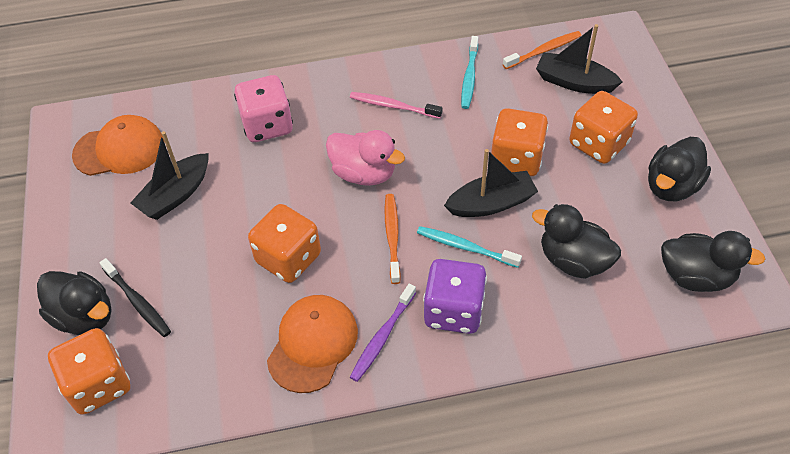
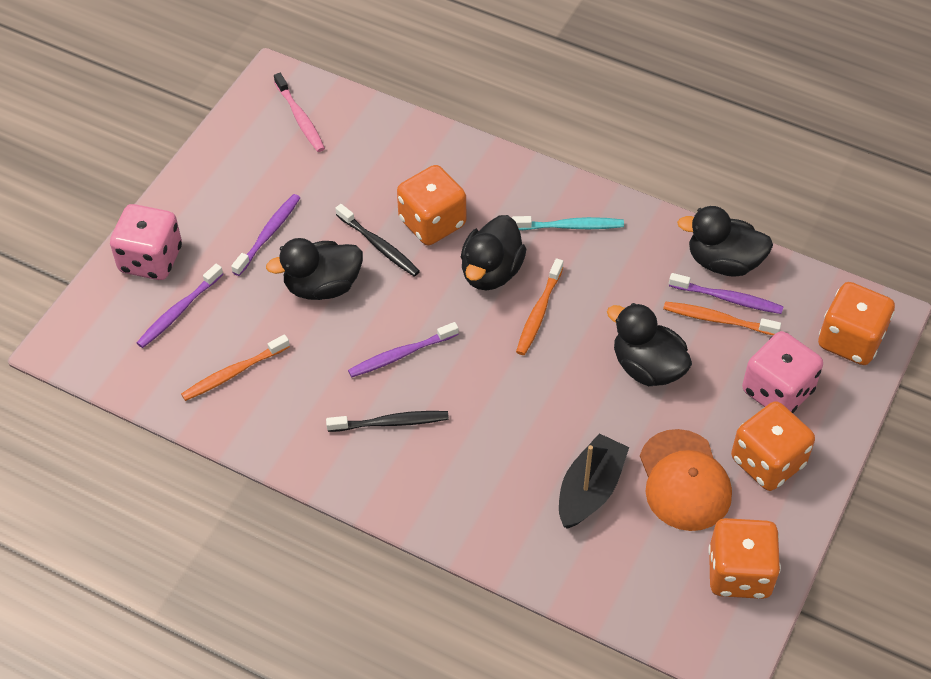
black boat: [130,131,209,220] [444,149,538,217] [536,24,622,94] = 3 -> [559,433,629,529] = 1
black toothbrush: [99,258,171,337] = 1 -> [326,411,449,432] [335,204,420,276] = 2
orange cap: [72,115,164,176] [267,295,358,393] = 2 -> [640,429,732,531] = 1
orange toothbrush: [385,194,401,284] [503,31,582,69] = 2 -> [181,335,290,401] [516,258,563,355] [663,301,781,335] = 3
pink dice: [234,75,293,142] = 1 -> [110,204,182,280] [742,331,823,413] = 2
pink duck: [326,130,405,186] = 1 -> none = 0
purple dice: [423,259,487,334] = 1 -> none = 0
purple toothbrush: [350,284,416,382] = 1 -> [137,264,223,348] [231,194,300,276] [348,322,459,378] [669,273,784,314] = 4
turquoise toothbrush: [417,226,522,268] [461,36,478,109] = 2 -> [512,216,624,230] = 1

